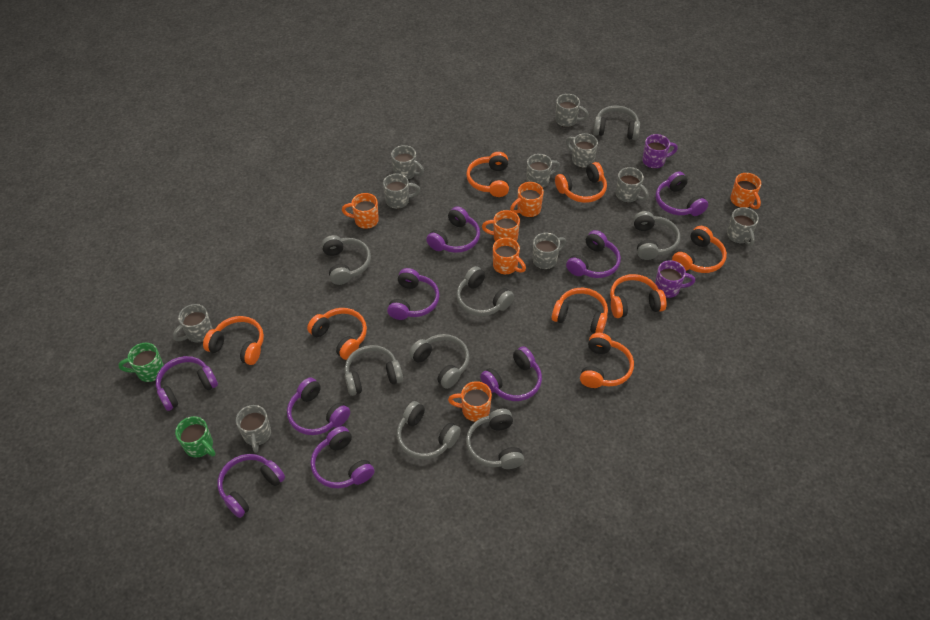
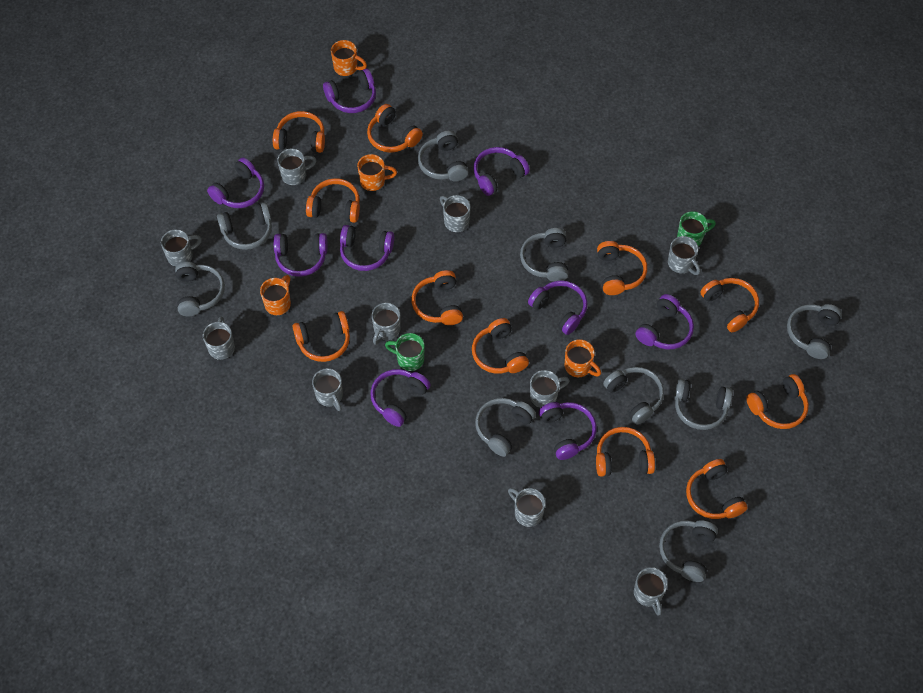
grey headphones: [322,235,371,285] [345,345,403,396] [397,401,461,459] [409,334,470,389] [456,266,514,316] [466,409,524,469] [593,105,640,140] [633,211,680,260] = 8 -> [175,262,225,316] [217,202,272,250] [418,131,469,181] [475,398,536,457] [520,228,569,282] [603,367,664,425] [659,520,718,582] [674,379,733,430] [787,304,842,359] = 9
orange headphones: [203,316,264,365] [307,308,367,360] [466,152,509,197] [552,288,608,333] [555,162,607,203] [580,333,634,388] [610,274,667,318] [672,226,727,273] = 8 -> [273,111,325,153] [292,311,350,362] [306,178,360,223] [367,104,423,153] [411,270,463,325] [472,318,529,374] [596,427,655,477] [597,241,647,295] [686,459,748,519] [700,278,759,332] [746,374,809,429] = 11
orange mug: [342,193,379,229] [448,381,492,422] [482,210,520,242] [493,238,526,274] [510,182,544,217] [730,173,761,209] = 6 -> [260,275,291,315] [331,40,367,76] [357,154,397,191] [564,339,601,377] = 4
purple mug: [642,134,678,168] [655,260,695,298] = 2 -> none = 0

